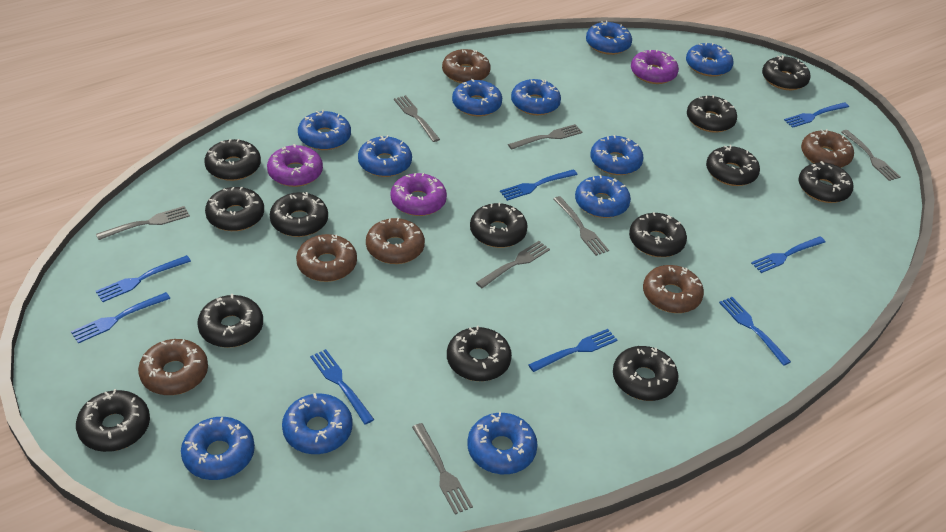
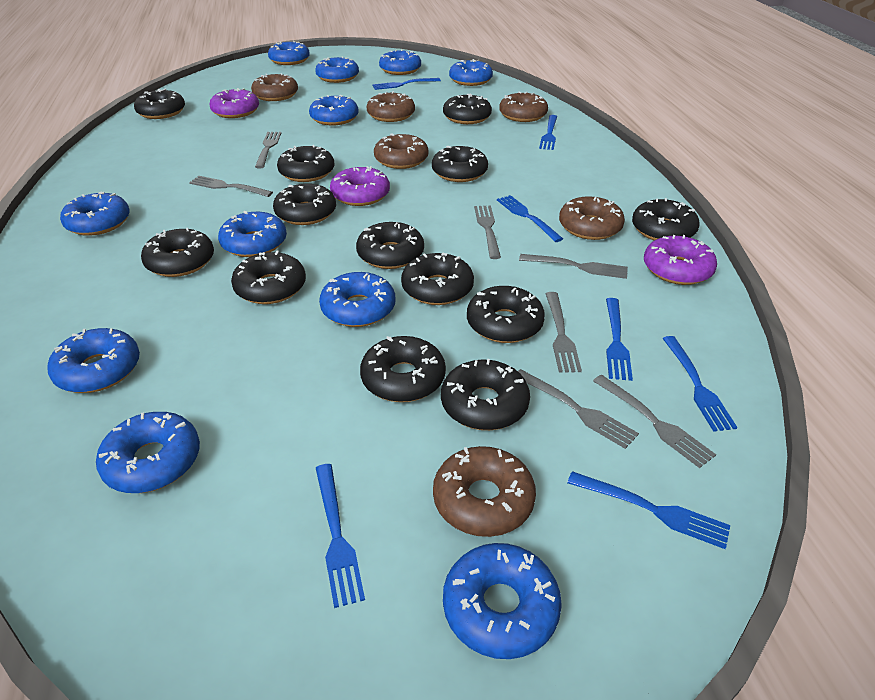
blue fork: [71,292,171,343] [96,255,191,302] [310,349,374,425] [500,169,578,201] [528,329,618,372] [719,297,791,366] [751,236,825,273] [784,102,849,128] = 8 -> [316,464,365,608] [372,78,441,90] [497,195,563,242] [539,115,557,150] [567,471,730,549] [606,298,633,381] [662,336,737,432] = 7

